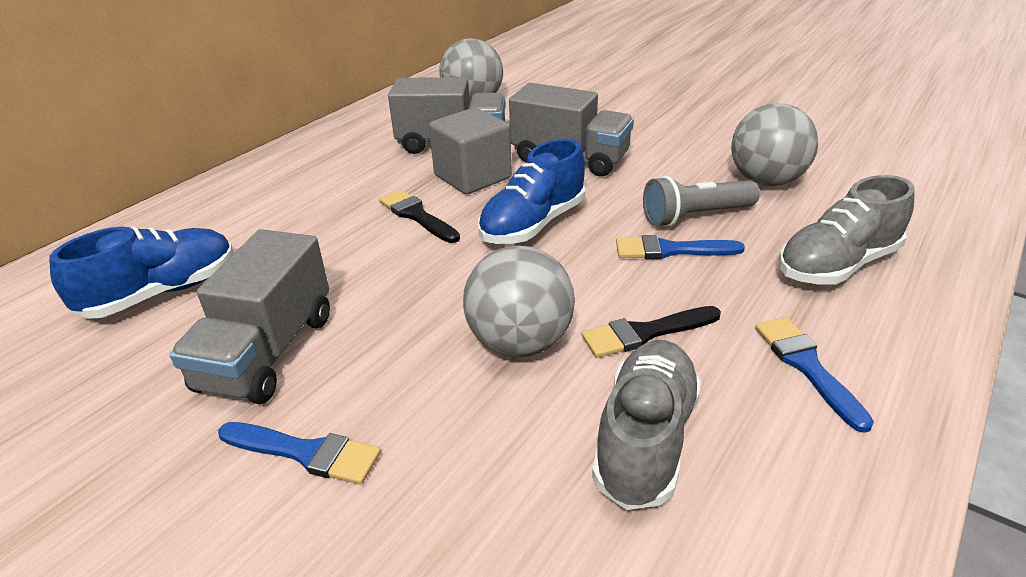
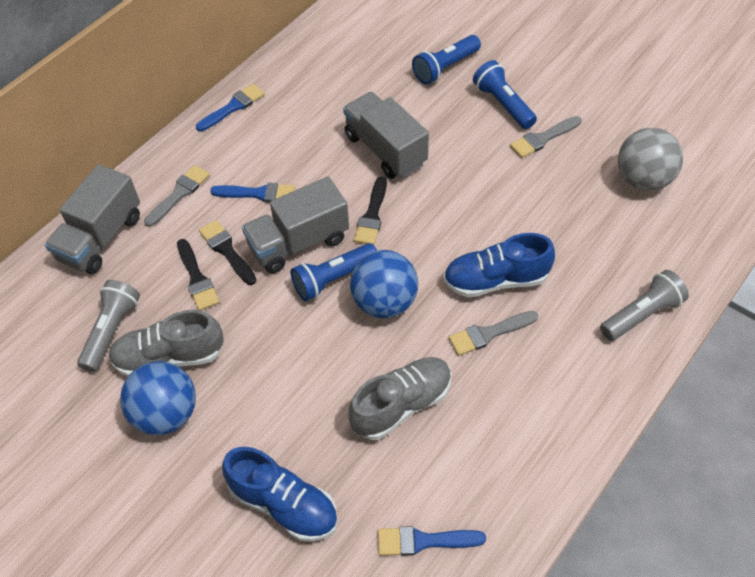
black brush: [379,189,460,243] [582,306,721,358] = 2 -> [177,239,219,310] [199,220,256,285] [354,176,387,245] = 3
blue ball: none = 0 -> [120,361,196,435] [350,250,418,318] = 2
blue flashlight: none = 0 -> [290,243,377,301] [412,35,481,85] [473,60,537,129] = 3
grey ball: [439,38,503,102] [463,245,575,357] [731,103,818,186] = 3 -> [618,128,683,191] = 1
grey brush: none = 0 -> [144,165,210,227] [448,311,538,356] [510,116,581,158] = 3
grey cube: [429,108,512,194] = 1 -> none = 0
grey flashlight: [643,176,760,227] = 1 -> [77,280,140,372] [600,270,689,341] = 2

